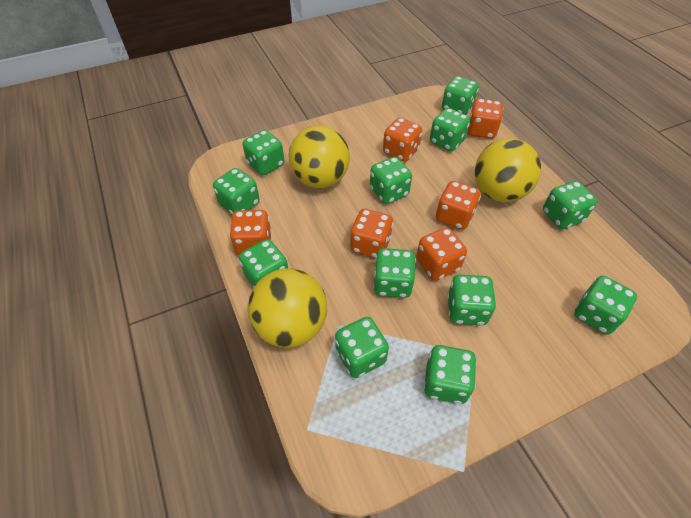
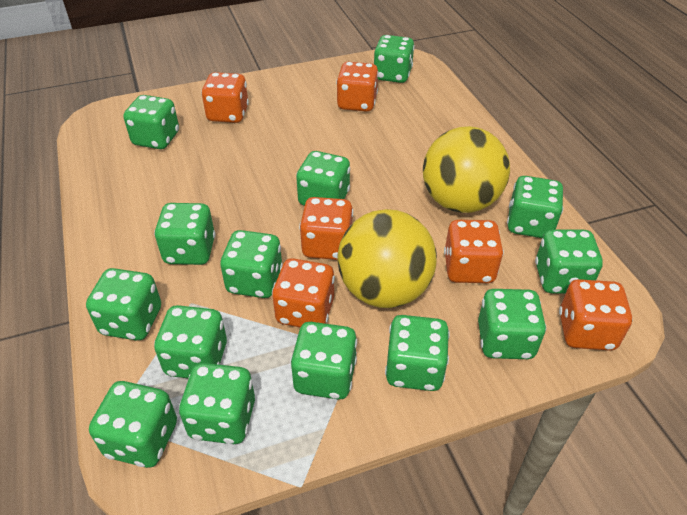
green dice: [213,168,260,215] [239,239,288,288] [243,130,284,175] [335,317,389,378] [370,157,412,204] [373,248,416,298] [424,345,477,404] [430,108,470,152] [442,76,479,115] [447,274,496,325] [543,181,597,229] [574,276,637,335] = 12 -> [86,268,161,340] [89,381,177,468] [123,95,179,149] [154,203,216,265] [154,305,227,378] [179,363,255,444] [220,230,283,298] [290,322,357,400] [296,151,350,206] [374,35,415,83] [385,315,450,391] [478,289,546,359] [507,176,563,238] [535,229,603,293] = 14
yellow ball: [248,268,327,348] [289,126,350,188] [475,138,541,202] = 3 -> [337,209,437,308] [423,126,510,213] = 2

